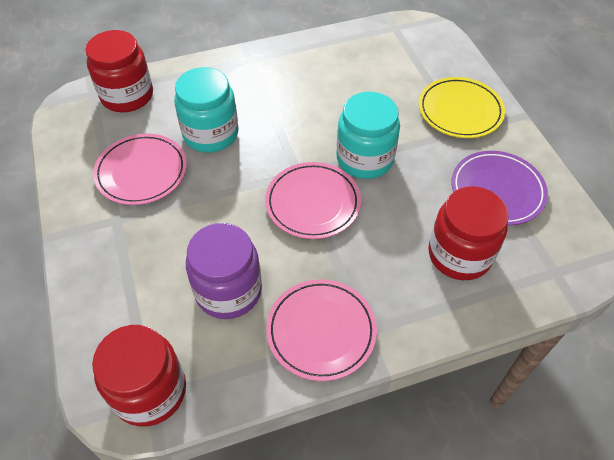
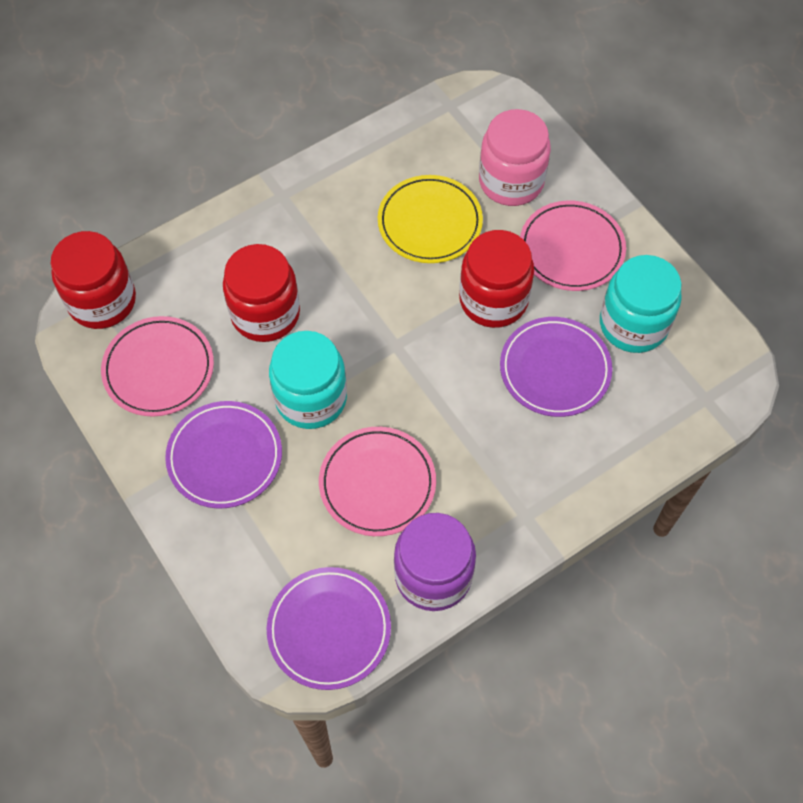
pink jar: none = 0 -> [479,109,551,206] = 1
purple plate: [452,151,548,225] = 1 -> [165,401,282,508] [267,567,391,690] [500,317,612,417] = 3

